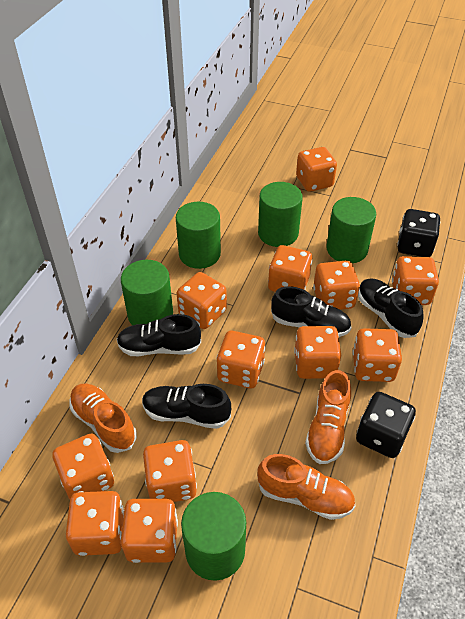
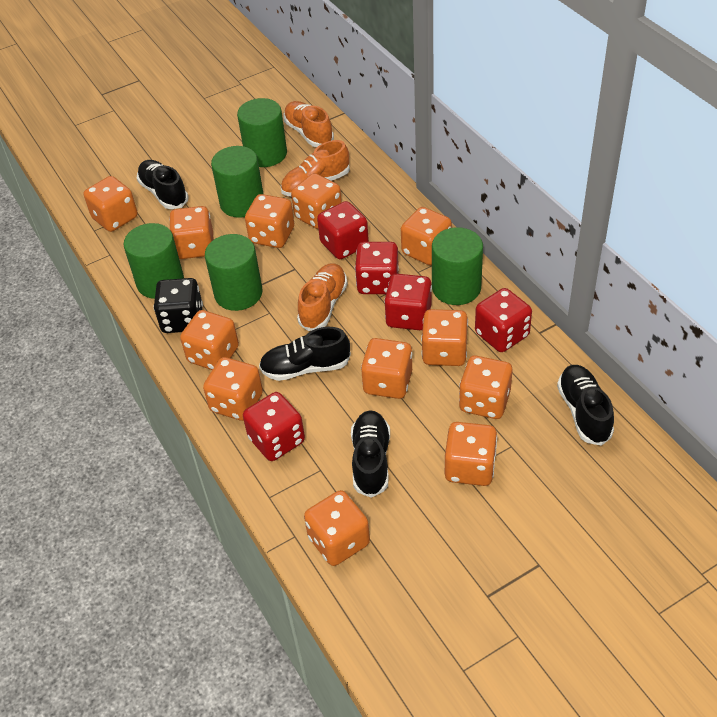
black dice: [356,392,416,458] [397,209,440,257] = 2 -> [154,278,203,333] = 1
red dice: none = 0 -> [243,392,305,461] [317,201,369,259] [355,242,399,294] [384,274,432,330] [475,288,532,352] = 5

